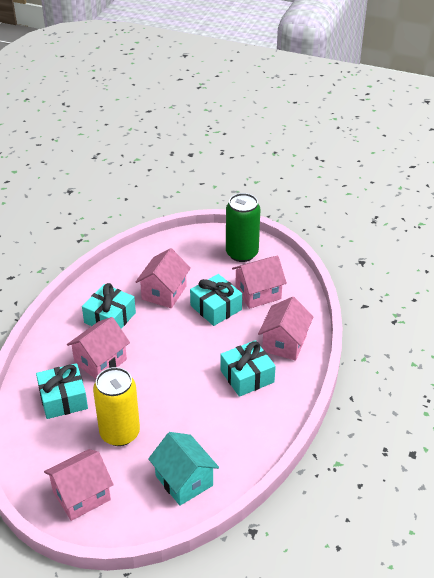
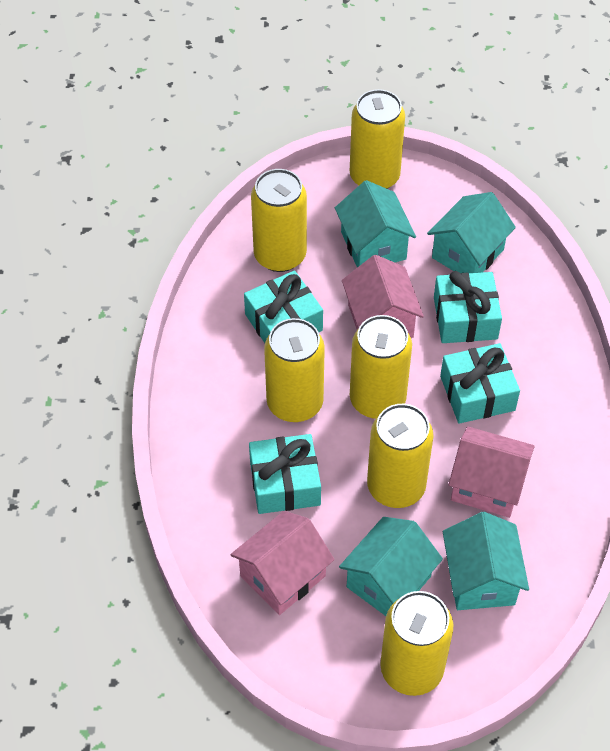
green can: [226,193,260,262] = 1 -> none = 0
pink house: [44,449,113,521] [67,317,130,379] [136,248,191,308] [232,256,287,309] [258,297,313,361] = 5 -> [230,511,335,615] [342,255,424,338] [448,427,535,518] = 3
turquoise house: [148,432,219,506] = 1 -> [335,180,416,268] [339,517,443,616] [427,192,516,273] [443,512,529,610] = 4
yellow can: [93,367,140,446] = 1 -> [251,169,307,272] [264,318,325,422] [350,89,405,189] [350,315,412,419] [367,404,434,508] [380,591,453,696] = 6

